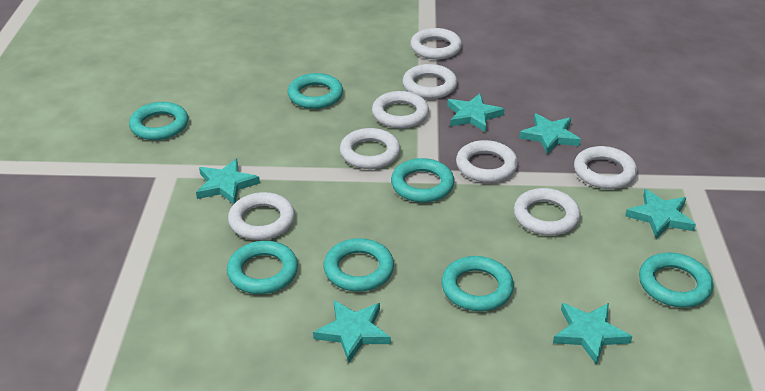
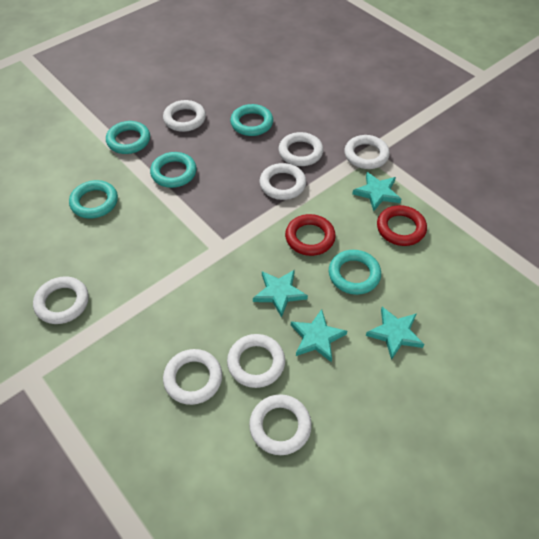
red ring: none = 0 -> [285,214,336,256] [377,205,427,246] = 2
turquoise ring: [129,102,188,140] [227,241,298,294] [287,73,343,109] [323,238,394,292] [391,158,454,203] [441,256,514,311] [639,252,713,308] = 7 -> [69,180,118,219] [106,121,150,154] [150,152,197,188] [230,104,273,136] [329,250,381,295] = 5
turquoise star: [196,159,260,204] [313,300,391,363] [447,93,504,132] [519,113,581,155] [553,303,633,365] [625,189,696,239] = 6 -> [253,270,308,318] [291,309,347,362] [352,172,401,212] [366,307,424,360] = 4

